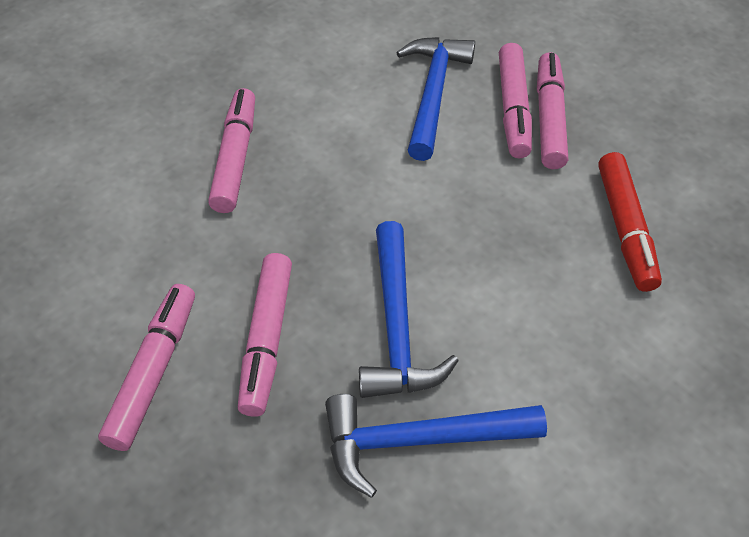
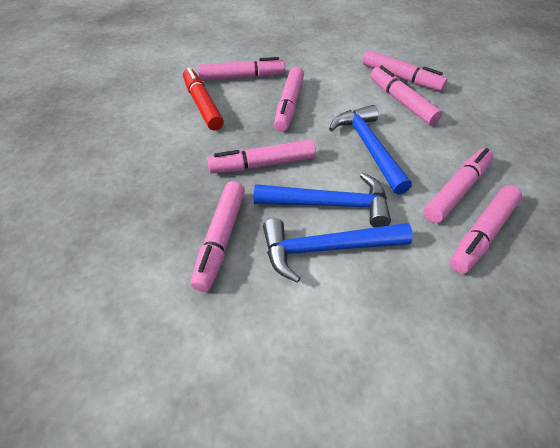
pink marker: [98,284,195,451] [208,88,255,213] [238,253,292,417] [499,43,532,158] [537,52,568,169] = 5 -> [191,181,245,292] [198,57,285,81] [207,140,316,173] [274,67,304,132] [363,50,447,91] [370,65,442,125] [423,148,493,223] [449,185,522,274] = 8

